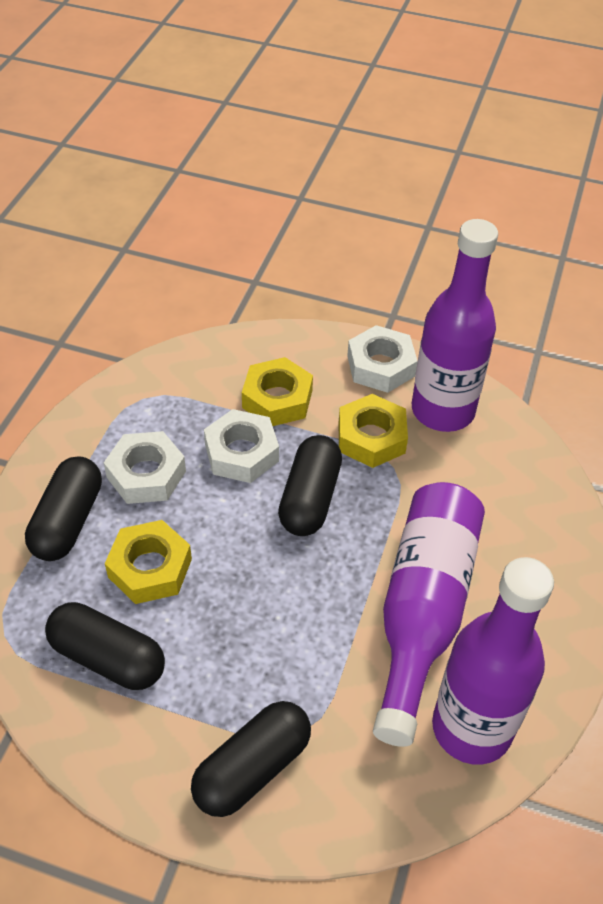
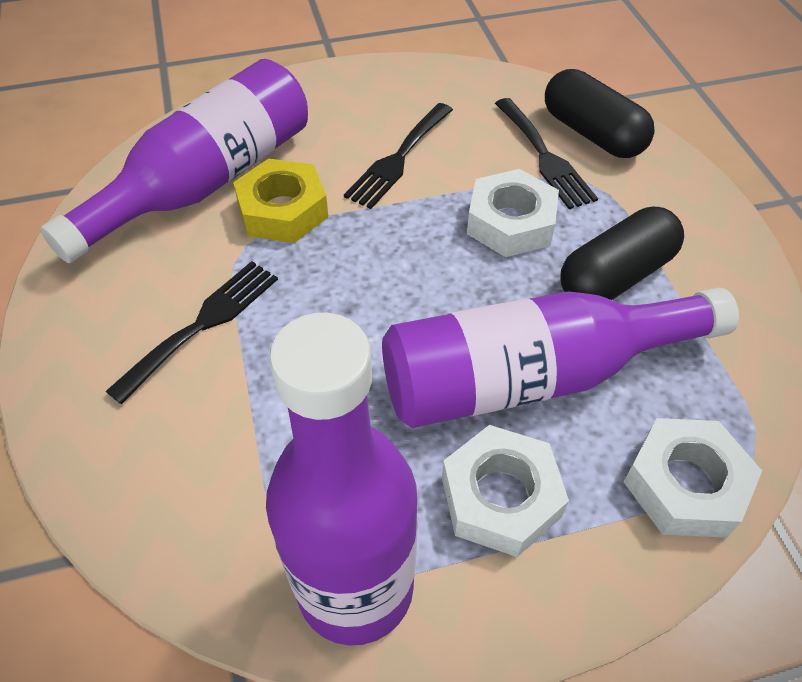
black capsule: [25,456,102,561] [45,602,165,690] [191,701,311,817] [278,435,342,536] = 4 -> [545,69,655,158] [560,207,684,300] = 2
black fork: none = 0 -> [105,261,278,404] [344,103,453,209] [495,98,598,209] = 3
yellow nut: [105,520,192,604] [242,357,313,426] [339,394,408,468] = 3 -> [233,158,329,243] = 1

